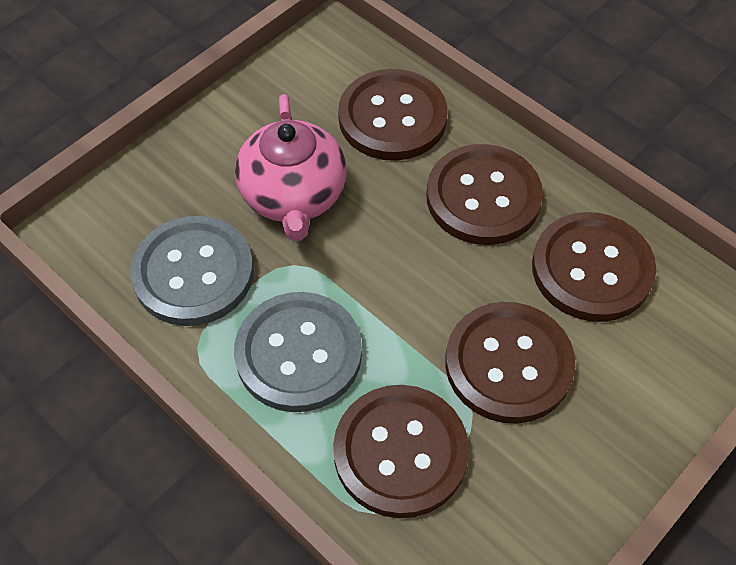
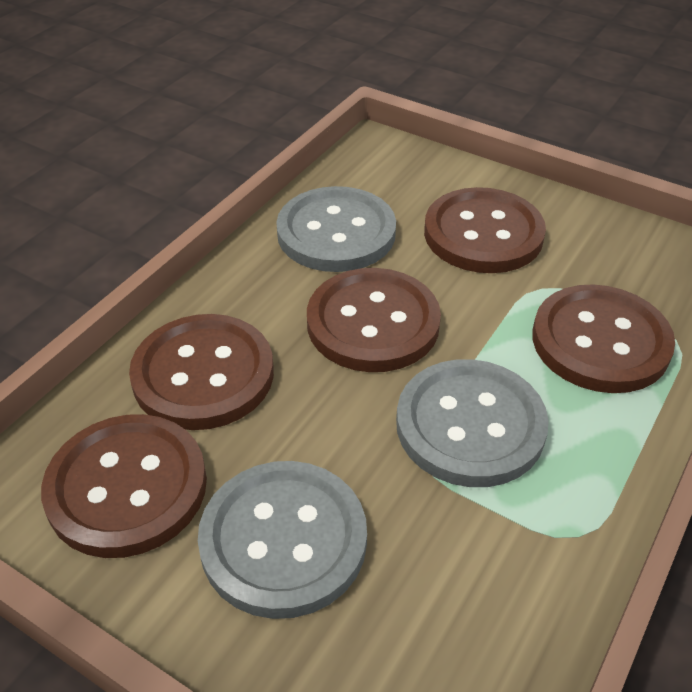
grey button: [130,216,253,326] [234,292,362,412] = 2 -> [198,461,367,619] [276,186,396,272] [396,359,549,487] = 3
pink teapot: [235,94,346,241] = 1 -> none = 0

